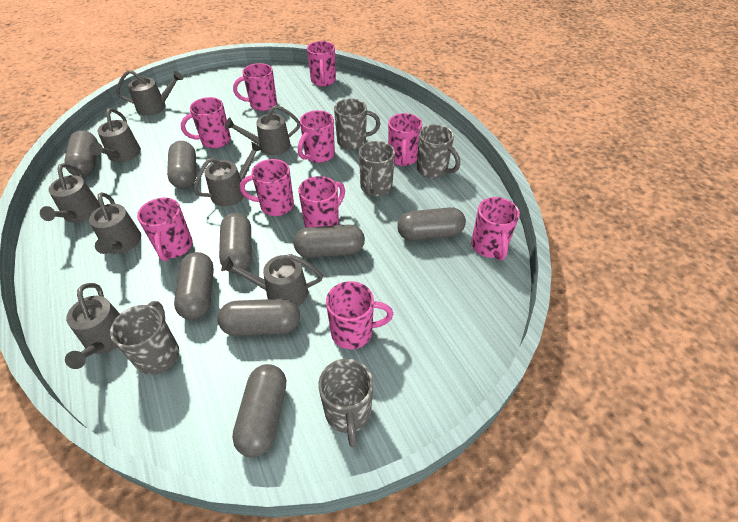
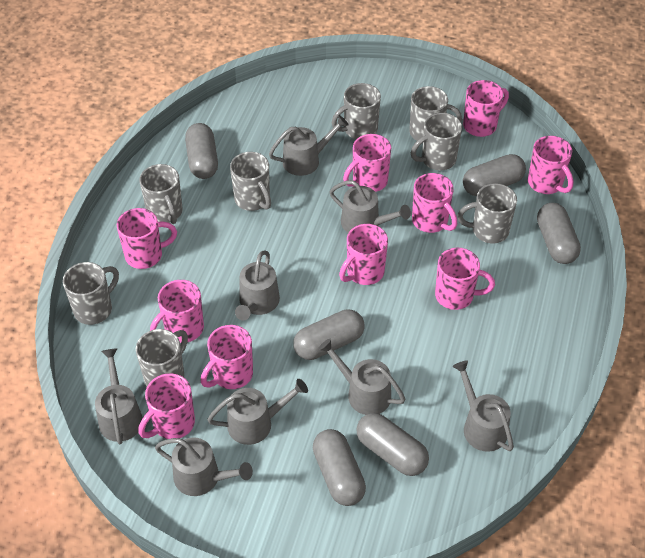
grey capsule: [64,130,98,177] [167,141,196,189] [174,252,214,320] [218,299,300,336] [219,213,252,273] [232,364,286,457] [294,224,365,258] [397,207,466,241] = 8 -> [185,123,218,179] [293,309,365,360] [313,429,366,506] [356,413,429,476] [463,154,526,196] [537,203,581,264] = 6
grey mug: [110,301,179,375] [318,359,373,447] [334,98,381,150] [359,141,395,196] [417,124,460,178] = 5 -> [63,262,119,325] [136,329,188,386] [139,164,183,224] [230,152,271,211] [332,83,381,139] [409,86,462,140] [411,113,462,170] [457,183,517,244] = 8

